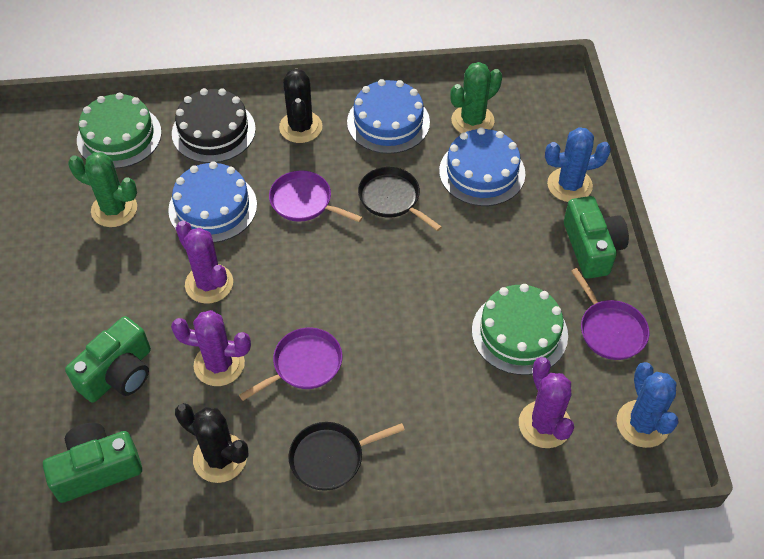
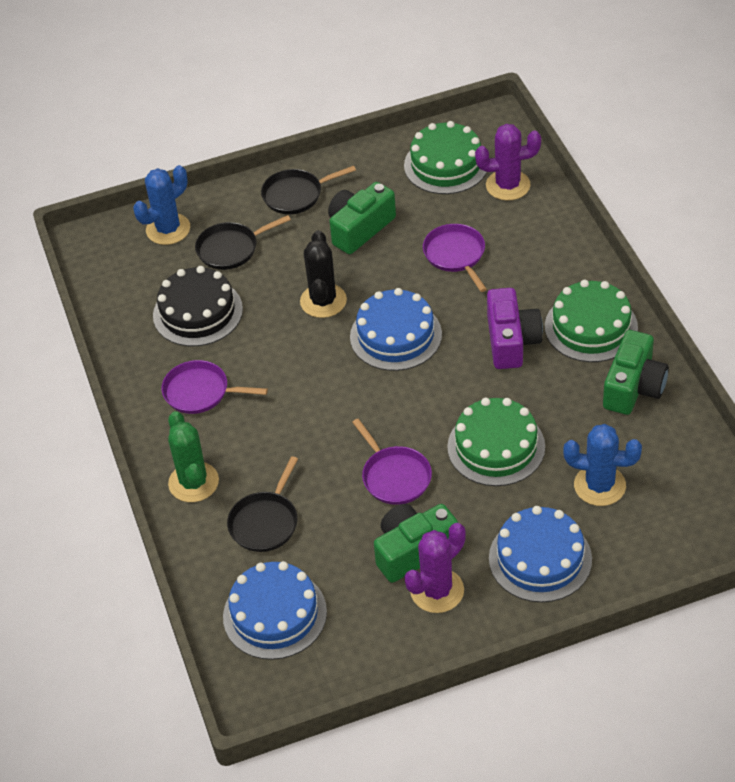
black cactus: [175,403,248,483] [279,68,322,143] = 2 -> [300,230,347,318] = 1
black pan: [288,422,405,491] [358,167,442,231] = 2 -> [195,215,291,270] [227,456,298,552] [261,166,356,214] = 3
green cactus: [68,152,137,227] [450,62,502,133] = 2 -> [168,411,219,502] = 1
green cake: [77,92,162,169] [472,284,568,375] = 2 -> [404,121,487,194] [447,398,545,486] [545,280,638,362] = 3
purple cactus: [171,310,251,386] [176,221,233,304] [519,357,574,448] = 3 -> [404,523,466,613] [475,124,541,201] = 2
purple camera: none = 0 -> [487,288,543,369] = 1

